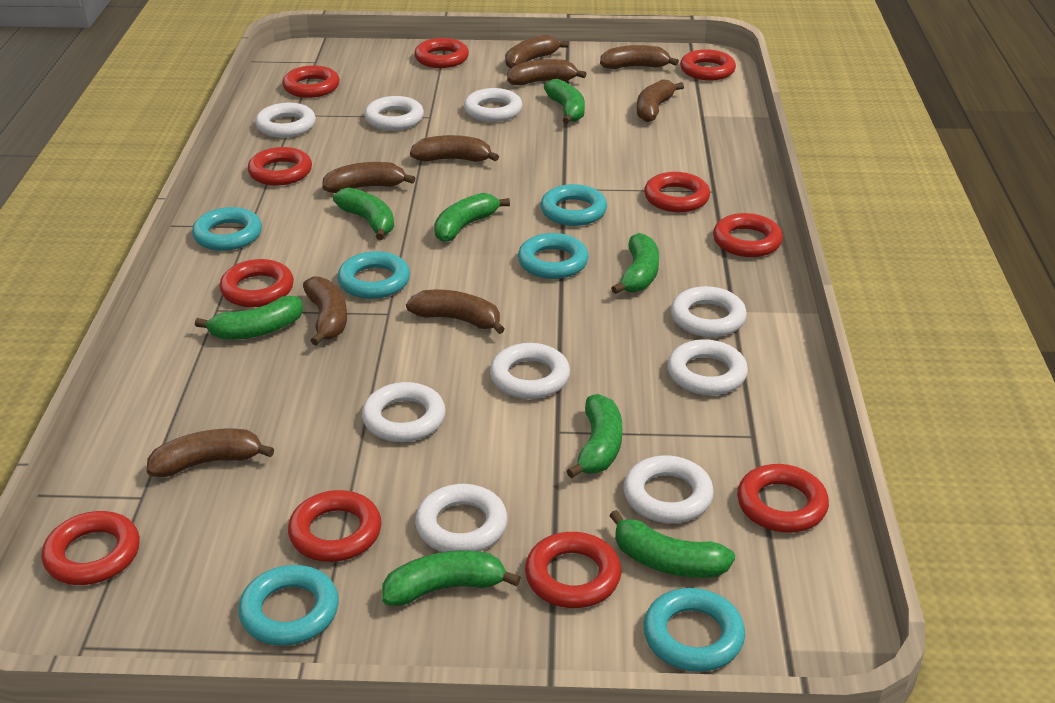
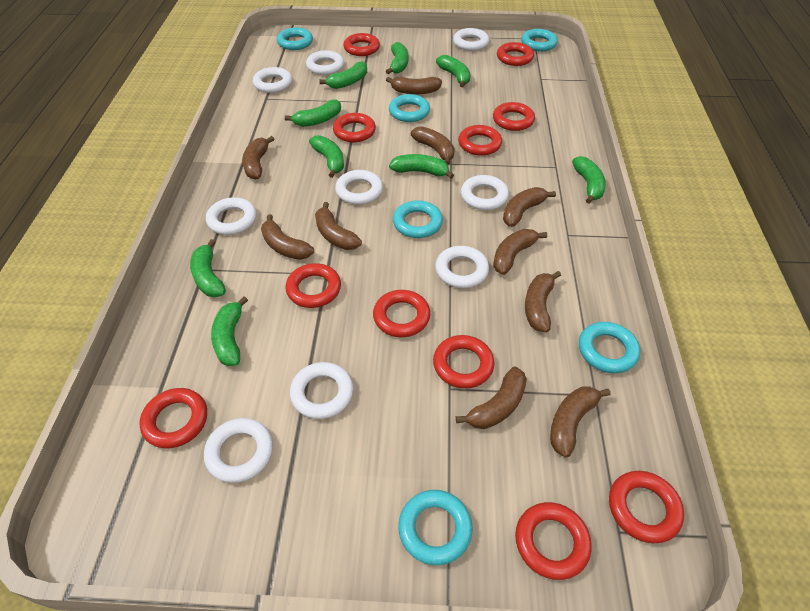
brown banana: [147,429,274,477] [303,277,347,346] [322,162,415,193] [406,290,505,334] [410,135,499,162] [505,35,568,69] [507,59,587,86] [600,45,679,69] [637,79,684,122] = 9 -> [242,136,274,179] [261,214,314,260] [315,202,362,250] [386,77,442,95] [411,126,455,165] [456,366,527,429] [493,229,547,275] [503,187,556,227] [525,271,561,332] [550,386,611,457] = 10
green banana: [195,296,303,340] [333,187,394,240] [382,550,521,606] [434,193,510,242] [544,79,585,124] [567,394,622,478] [609,510,735,578] [611,233,659,294] = 8 -> [190,239,226,297] [211,296,248,366] [285,99,341,127] [309,135,344,178] [319,61,367,89] [386,42,408,74] [389,154,454,179] [436,55,471,87] [572,156,606,204] = 9

